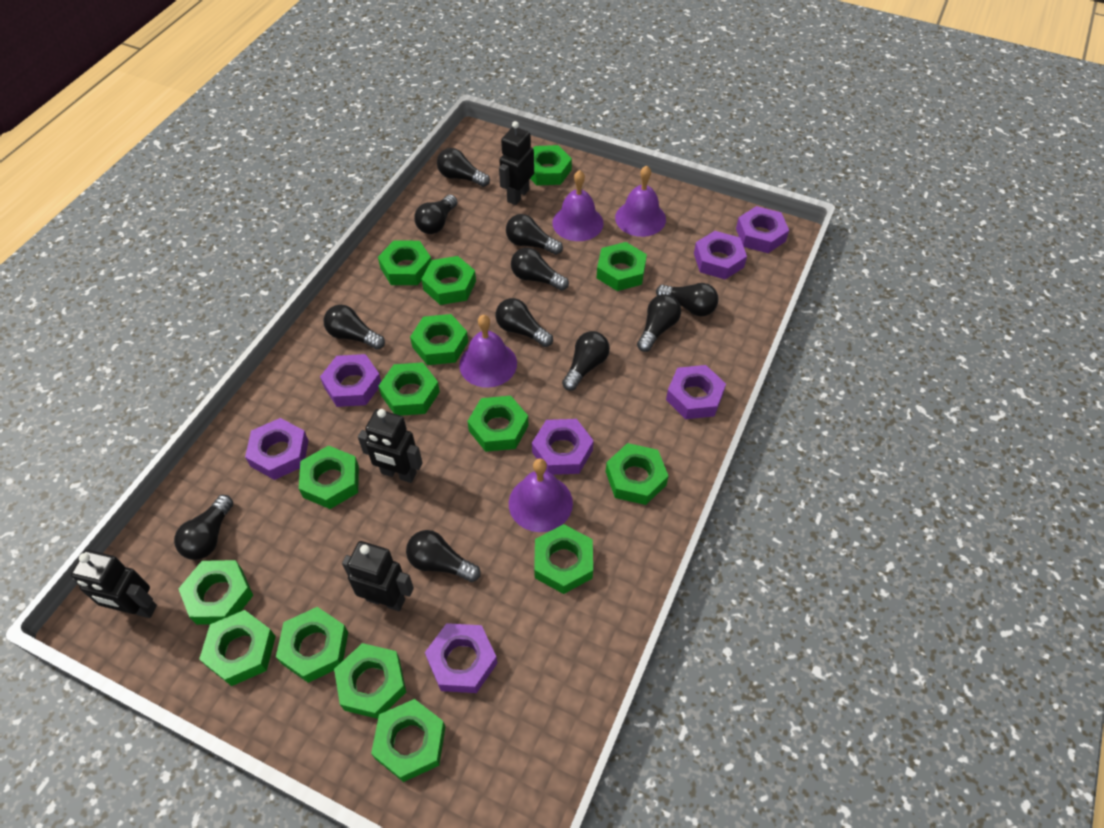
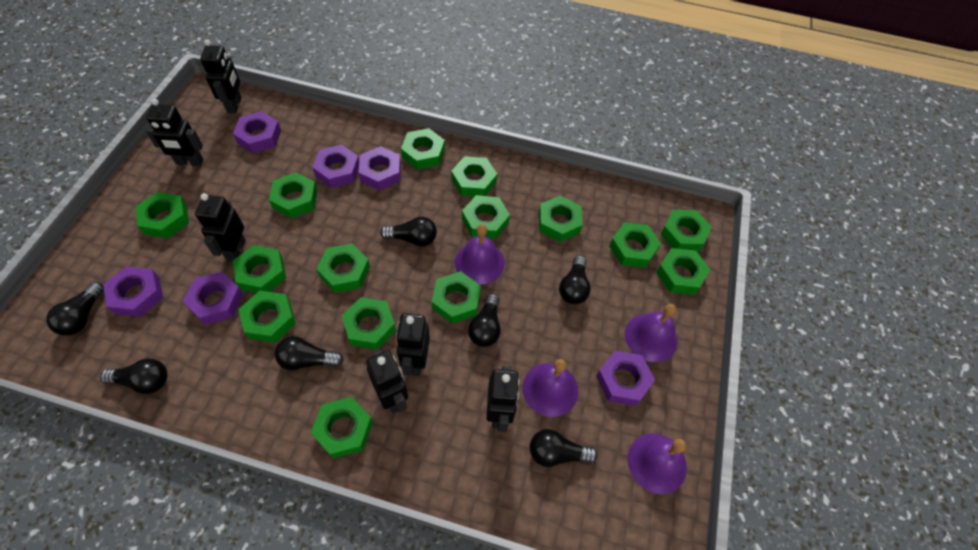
black light bulb: [174,495,233,560] [324,305,385,350] [406,530,481,582] [414,194,457,234] [437,148,490,187] [496,298,553,347] [506,214,563,255] [511,248,569,291] [562,331,610,391] [637,294,681,352] [656,283,719,316] = 11 -> [46,282,104,336] [100,358,167,394] [275,336,344,370] [380,217,437,246] [468,293,501,347] [530,429,598,467] [559,256,591,304] = 7
black robot: [71,550,157,618] [342,541,414,611] [358,409,423,483] [499,121,534,205] = 4 -> [145,99,204,166] [195,193,246,262] [200,39,242,113] [366,350,408,413] [396,313,430,376] [486,366,520,432] = 6
purple nut: [245,418,309,480] [320,354,381,407] [425,623,497,693] [532,419,594,475] [666,365,726,419] [694,231,747,279] [736,206,789,253] = 7 -> [103,266,163,317] [183,272,244,325] [233,111,281,153] [312,144,359,188] [358,146,401,190] [596,351,655,406] = 6

